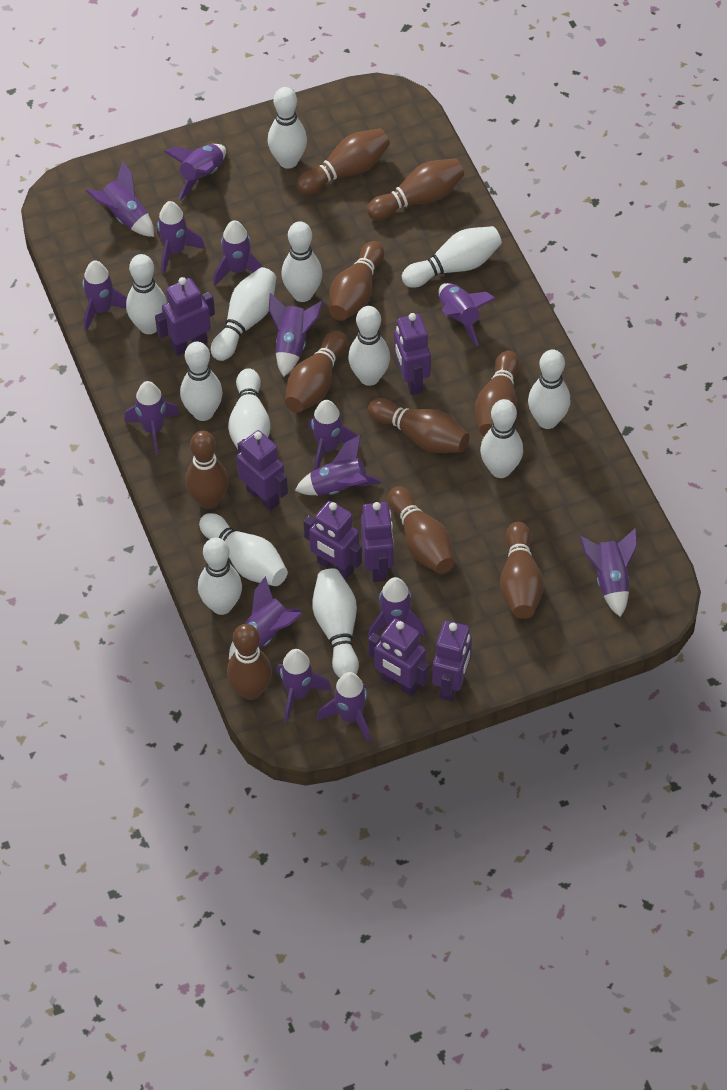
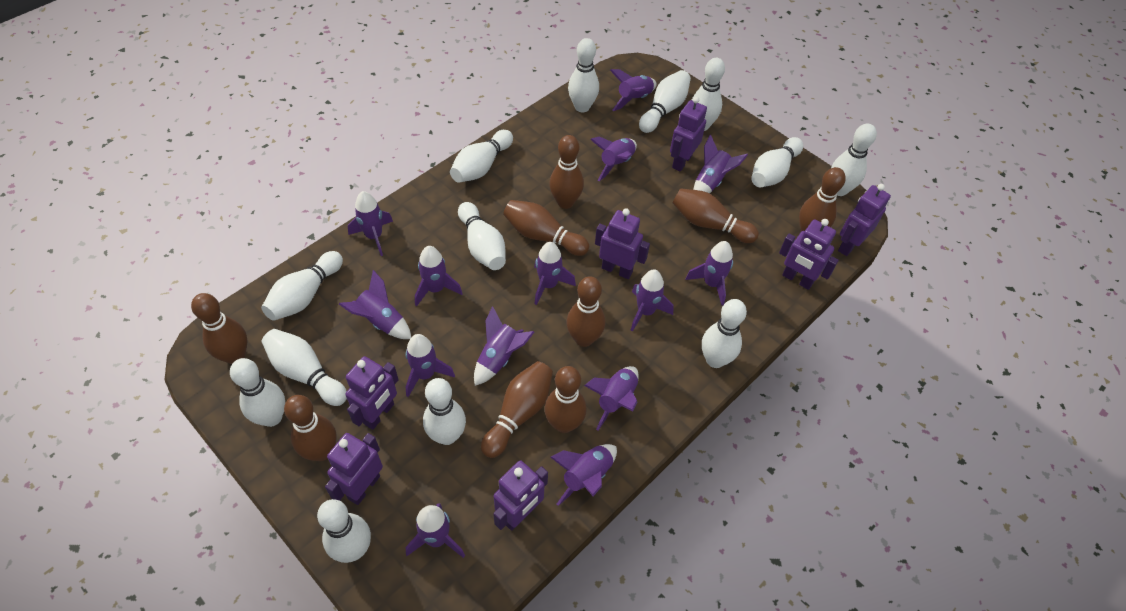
brown bowling pin: [185,431,229,509] [227,624,272,700] [285,331,347,413] [296,128,390,195] [329,241,384,321] [367,158,464,220] [368,398,469,453] [388,486,455,574] [475,351,519,436] [500,522,544,619] = 10 -> [191,293,247,364] [284,395,337,461] [481,361,553,458] [503,200,589,256] [545,366,587,433] [549,135,584,209] [566,276,605,347] [673,188,759,243] [799,167,846,232] = 9
purple rocket: [82,261,127,332] [85,161,154,237] [124,381,179,455] [157,201,205,273] [164,144,226,200] [213,220,263,286] [229,576,302,660] [269,293,323,377] [277,649,332,722] [295,435,382,495] [308,400,357,470] [317,672,371,742] [368,577,426,638] [439,283,496,346] [579,528,637,617] = 15 -> [339,270,411,339] [348,191,393,256] [406,334,455,397] [406,503,465,558] [415,246,463,306] [474,306,534,386] [534,242,576,305] [550,444,617,506] [584,366,639,430] [590,137,637,181] [610,69,656,111] [631,269,673,331] [685,241,733,305] [693,135,748,193] = 14

